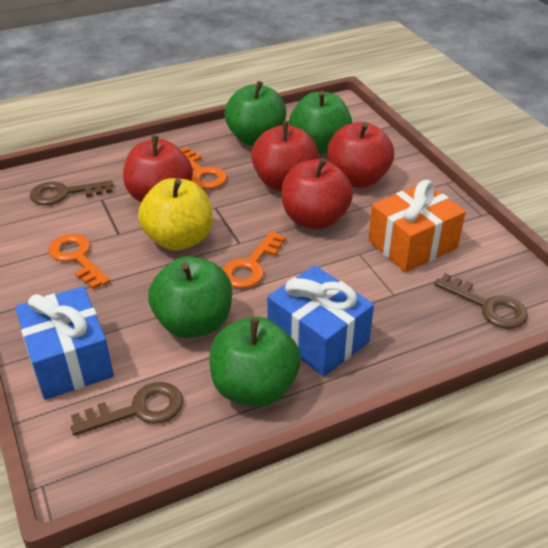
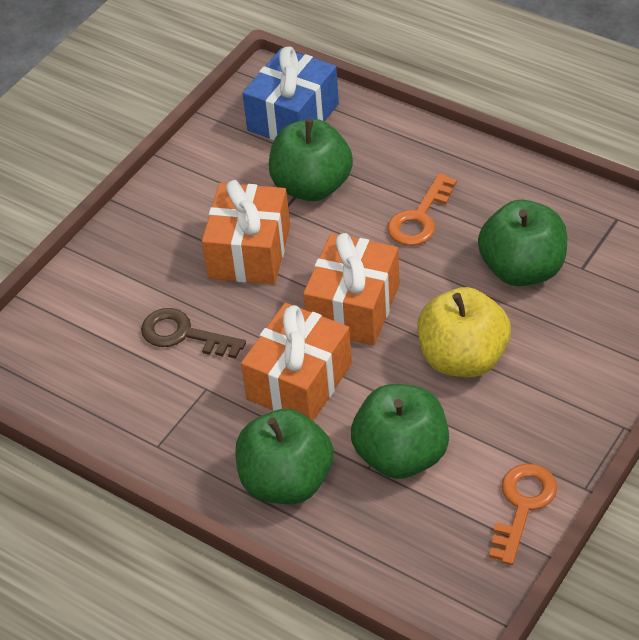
blue gift: [15,286,114,400] [267,265,374,376] = 2 -> [243,46,339,140] = 1
brown key: [30,180,113,205] [71,382,183,436] [434,273,528,329] = 3 -> [141,308,246,359] = 1
orange gift: [368,180,466,272] = 1 -> [202,180,290,284] [241,303,352,421] [303,233,400,345] = 3
orange key: [48,234,110,289] [180,147,227,189] [223,231,286,288] = 3 -> [387,173,457,246] [489,463,557,565] = 2
red apple: [123,136,193,202] [251,121,319,191] [282,158,353,229] [327,122,394,188] = 4 -> none = 0

